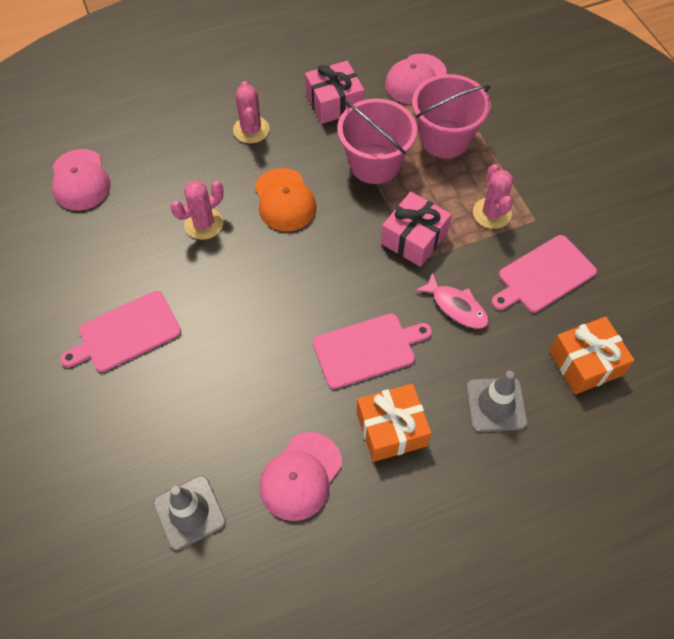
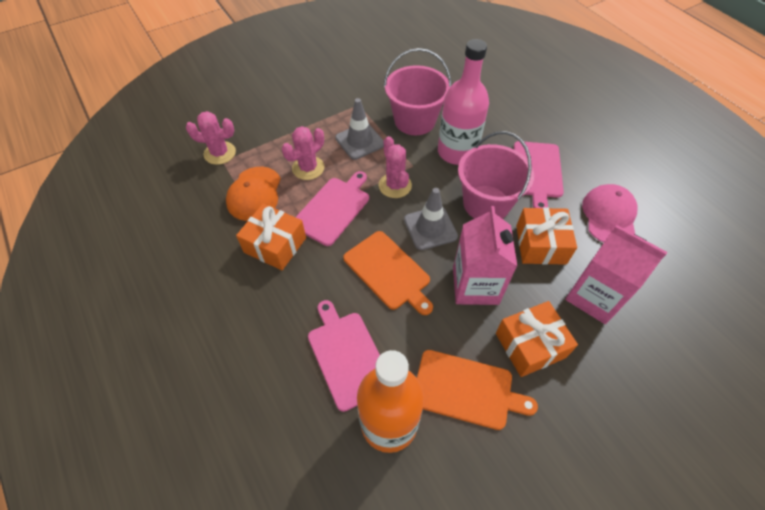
orange bottle: none = 0 -> [357,350,424,453] = 1
orange cutting board: none = 0 -> [343,231,433,315] [417,350,538,430] = 2
orange gift: [357,383,432,462] [549,317,634,394] = 2 -> [236,204,306,270] [496,301,578,377] [516,207,577,265] = 3
pink bottle: none = 0 -> [438,39,489,165] = 1
pink cap: [52,149,111,211] [260,432,342,521] [385,54,447,104] = 3 -> [582,184,637,243] = 1
pink carton: none = 0 -> [453,206,517,305] [565,225,667,324] = 2
pink fish: [415,272,489,329] = 1 -> none = 0
pink gift: [305,61,364,124] [381,192,451,267] = 2 -> none = 0

